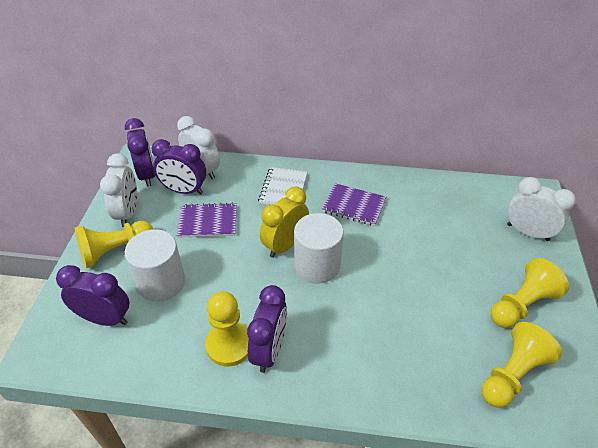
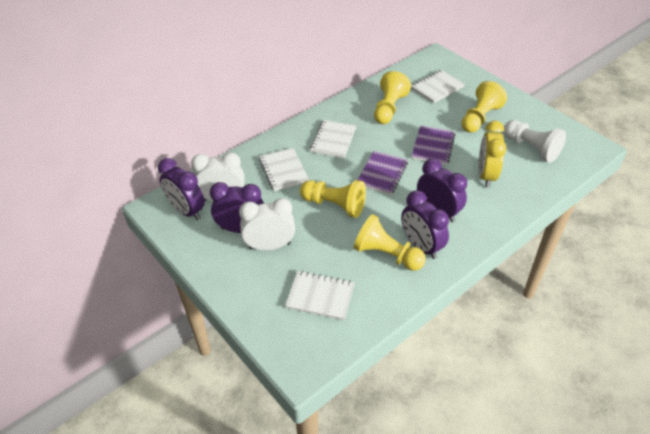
white clock: [100,154,137,227] [177,116,220,179] [507,177,576,241] = 3 -> [191,152,244,202] [239,198,295,250] = 2
white cylinder: [125,229,185,302] [294,213,343,284] = 2 -> none = 0
white notebook: [258,167,307,206] = 1 -> [259,148,309,191] [285,271,355,320] [310,120,356,158] [411,70,465,103] = 4
white pawn: none = 0 -> [503,120,566,163] = 1

